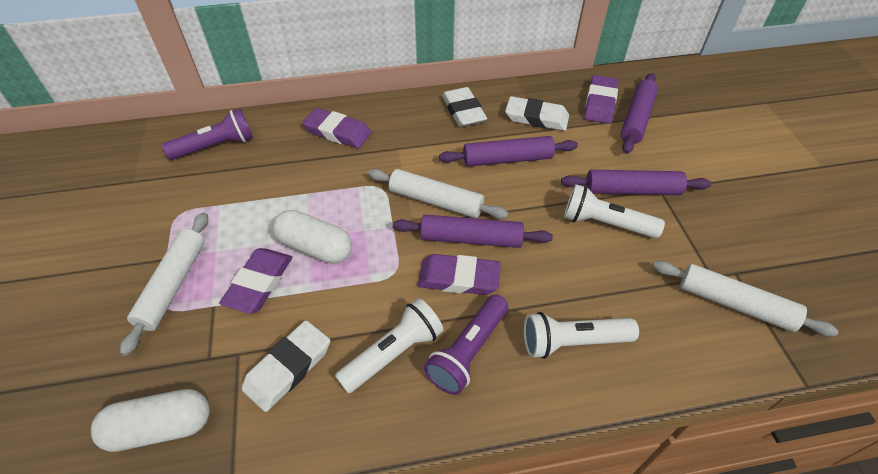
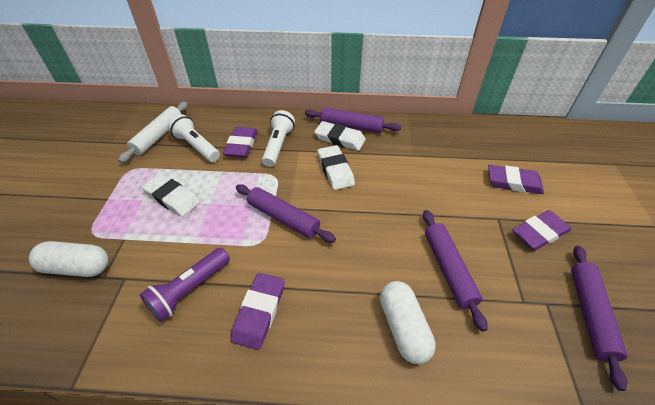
purple flashlight: [162,108,253,160] [424,294,508,395] = 2 -> [140,248,230,322] = 1
white flashlight: [335,298,444,394] [524,312,639,359] [564,184,665,238] = 3 -> [168,114,220,162] [262,110,295,167] = 2
white rolling pin: [120,212,208,356] [368,169,508,219] [653,261,838,337] = 3 -> [118,102,188,163] = 1

